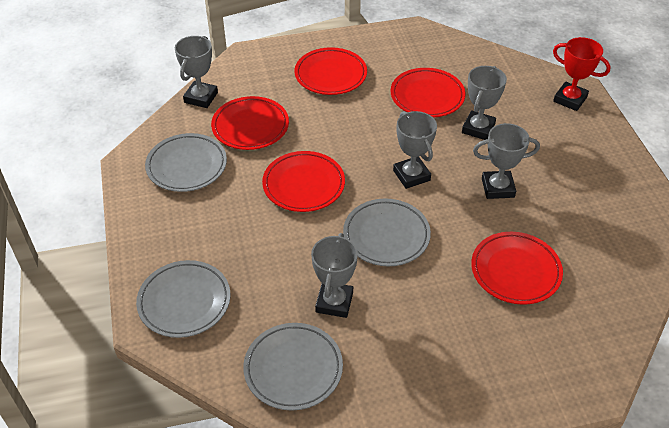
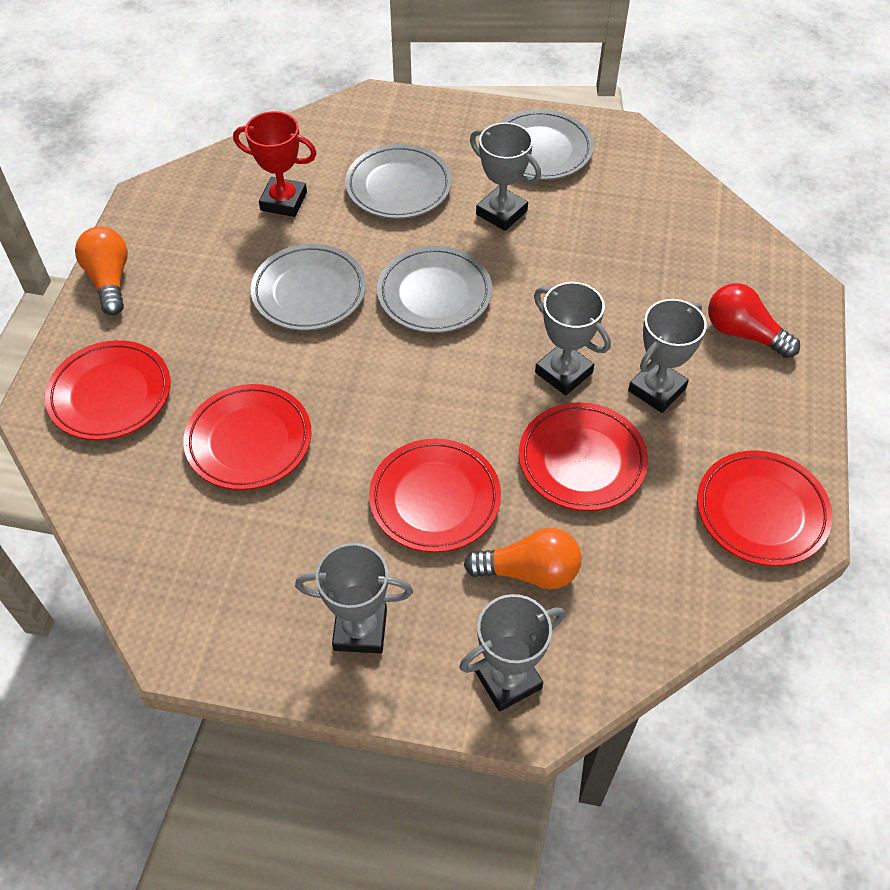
orange light bulb: none = 0 -> [75,227,128,315] [464,528,581,589] = 2
red light bulb: none = 0 -> [708,283,800,358] = 1

